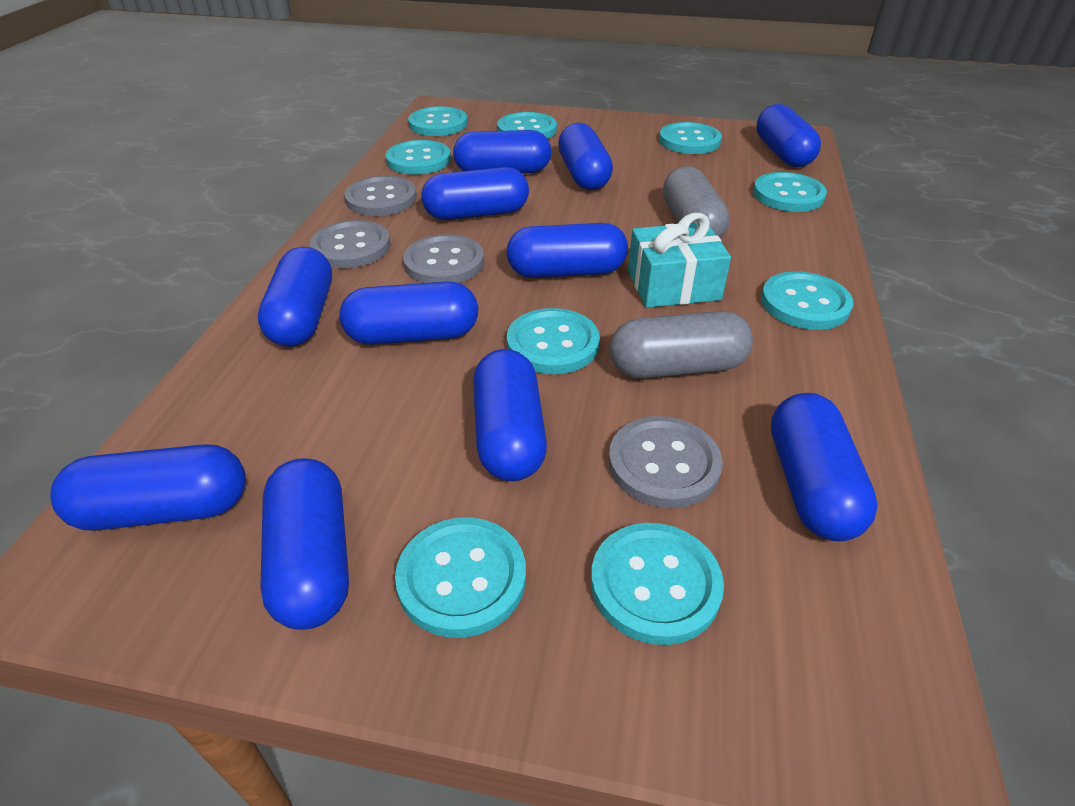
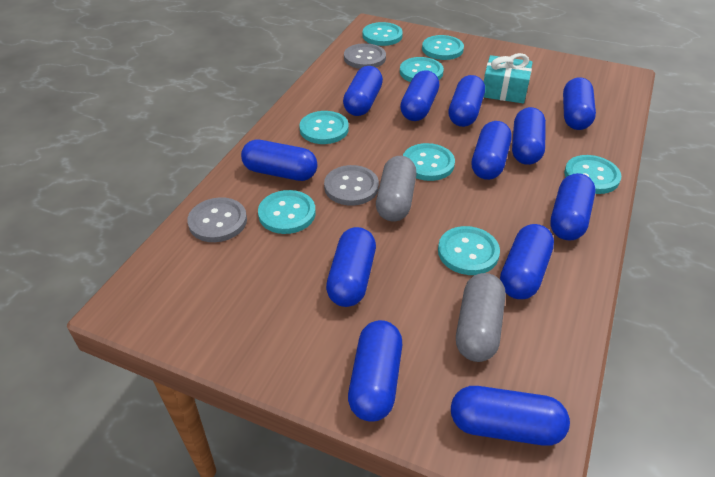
blue capsule: [50,444,246,531] [258,247,332,347] [260,458,349,630] [340,281,478,345] [422,167,529,220] [453,130,551,173] [473,349,547,481] [507,223,628,278] [558,123,613,190] [756,104,821,167] [771,393,878,541] = 11 -> [241,140,317,181] [326,227,376,307] [343,66,383,116] [348,320,402,422] [400,70,439,121] [449,75,485,127] [451,386,570,446] [472,121,512,180] [500,224,554,299] [512,107,546,165] [550,173,595,240] [563,77,596,130] = 12
grey button: [310,220,390,268] [344,176,417,216] [403,234,484,283] [609,416,723,508] = 4 -> [187,197,247,242] [324,165,379,206] [344,43,386,69] = 3
turquoise button: [386,140,451,174] [395,517,526,638] [408,106,467,136] [497,112,557,139] [507,308,600,374] [591,523,724,645] [659,122,722,154] [753,172,827,212] [761,271,853,330] = 9 -> [258,190,316,234] [299,111,349,144] [363,22,403,46] [400,57,444,82] [403,143,455,181] [422,35,464,60] [438,226,500,275] [564,155,621,194] = 8

